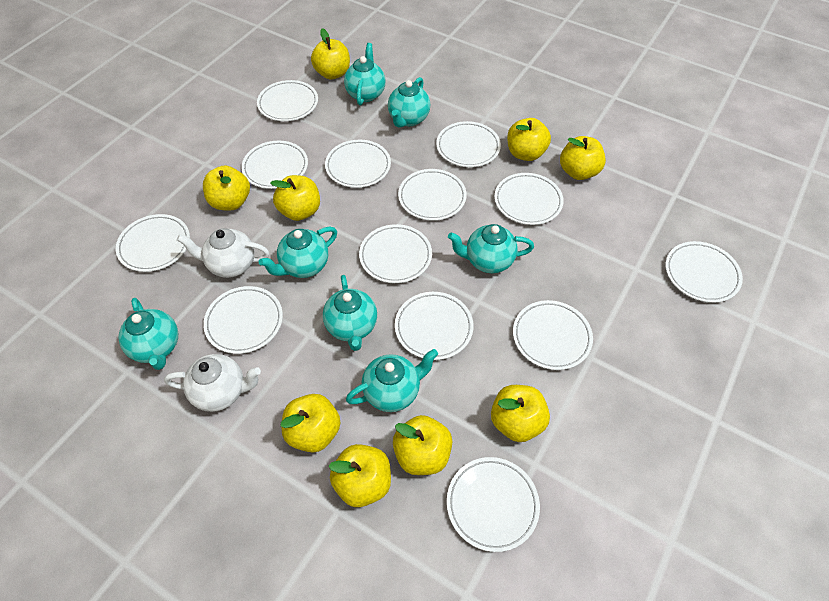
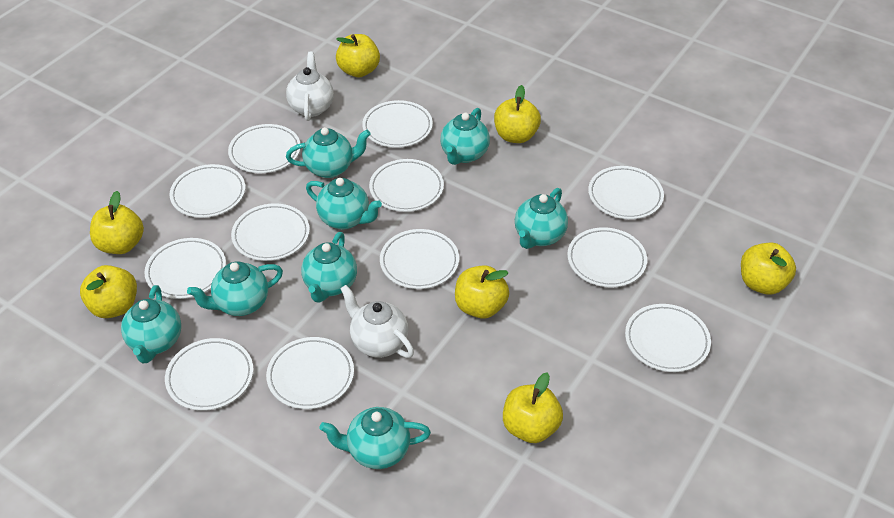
turquoise teapot: [118,298,178,370] [259,227,337,278] [323,275,377,351] [344,43,385,106] [346,349,438,412] [388,77,430,128] [448,224,534,273] = 7 -> [121,285,181,363] [187,262,283,316] [286,127,371,178] [301,232,357,303] [306,178,382,229] [320,407,431,469] [440,108,490,165] [515,188,568,249] = 8
white plate: [116,214,190,272] [203,286,283,354] [241,141,308,189] [257,80,318,121] [325,140,391,188] [359,224,432,283] [395,292,474,360] [398,169,467,221] [436,121,501,167] [447,457,540,552] [494,173,564,225] [513,300,593,370] [665,241,743,303] = 13 -> [144,238,226,299] [165,338,253,411] [170,164,245,218] [228,124,300,173] [231,203,310,261] [266,337,354,409] [362,100,433,148] [369,159,444,212] [380,229,459,289] [567,227,647,287] [588,166,664,219] [625,304,711,372] = 12
yellow apple: [203,165,250,210] [270,175,320,221] [281,394,341,453] [311,28,350,79] [328,444,391,507] [393,415,452,475] [491,385,550,442] [507,118,551,161] [560,136,606,180] = 9 -> [80,265,137,318] [90,191,144,254] [336,34,380,77] [455,265,509,319] [494,85,541,143] [503,372,563,443] [741,243,796,294] = 7

